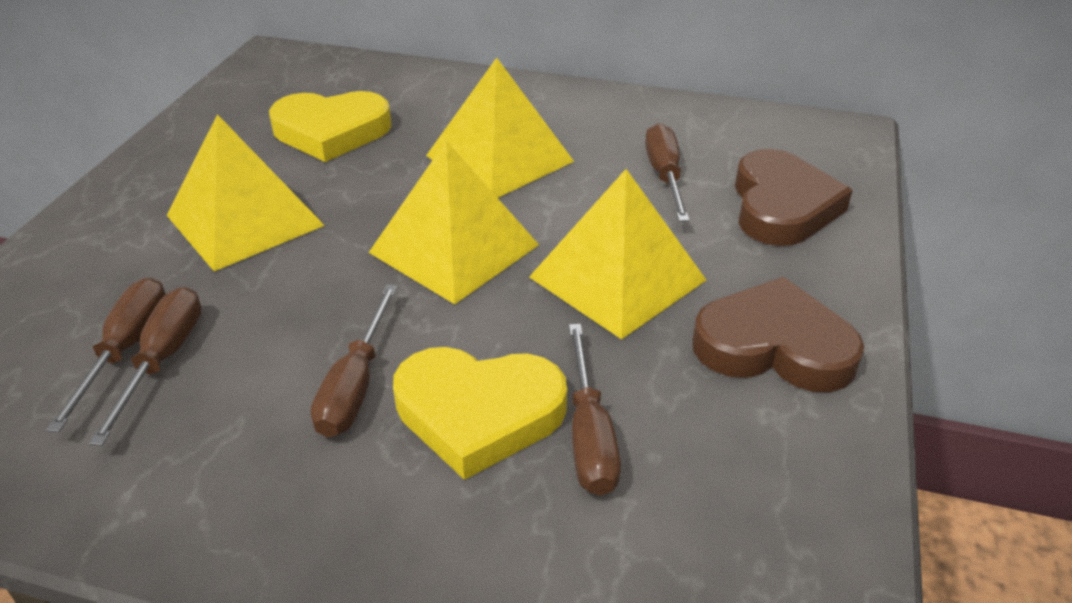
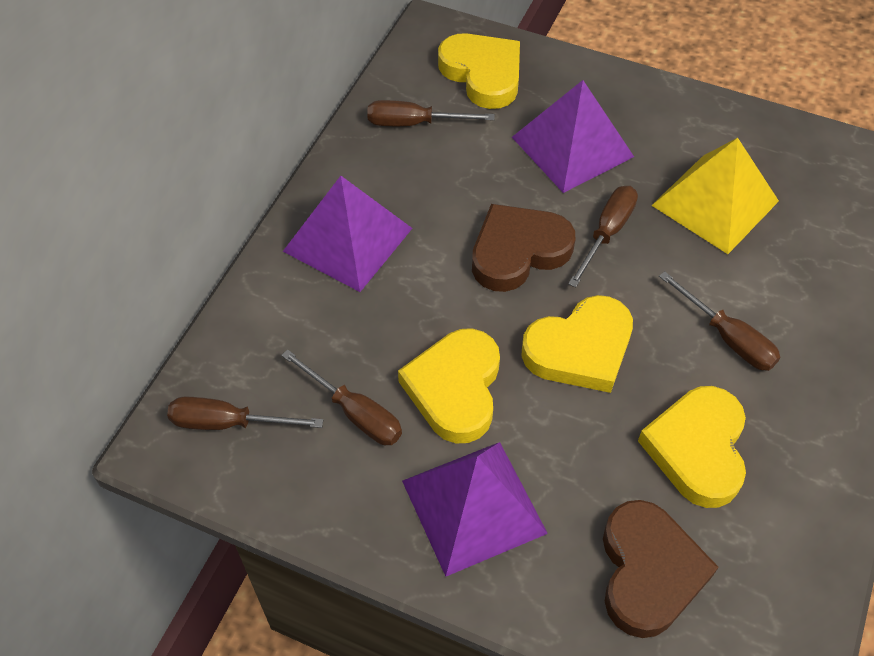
purple pyramid: none = 0 -> [283,176,413,292] [402,442,548,576] [512,80,634,193] = 3
yellow heart: [269,91,392,162] [393,347,567,480] = 2 -> [398,328,500,443] [438,33,520,109] [521,295,633,393] [638,386,746,508] = 4
yellow pyramid: [167,114,325,271] [368,141,539,304] [426,58,574,198] [529,169,706,340] = 4 -> [651,138,779,254] = 1

